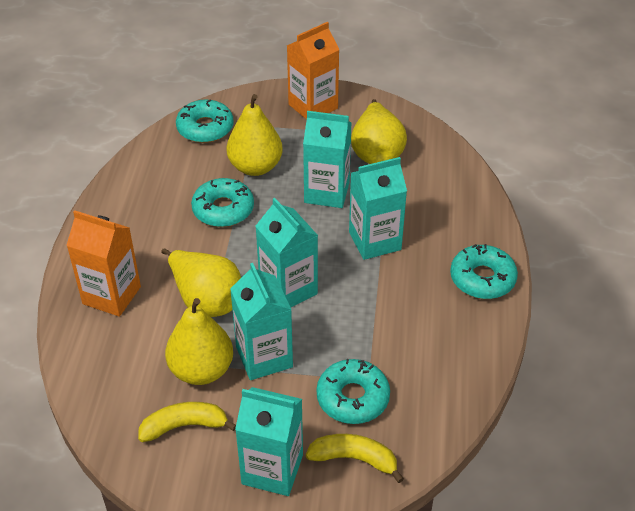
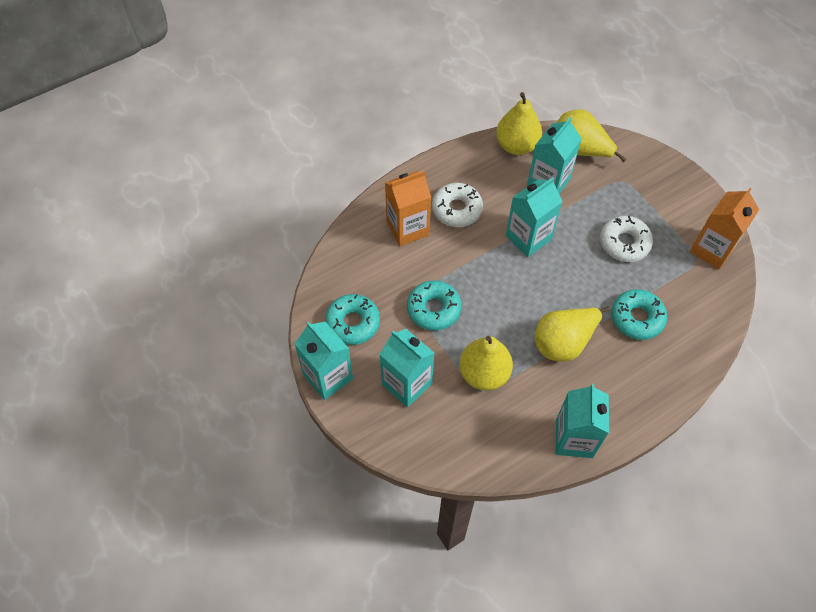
turquoise donut: [176,99,234,143] [191,178,254,227] [316,359,390,424] [450,244,518,299] = 4 -> [325,294,380,345] [407,280,461,330] [611,289,667,340] = 3
white donut: none = 0 -> [432,183,483,227] [600,216,653,262] = 2
yellow banana: [138,402,236,442] [306,434,404,483] = 2 -> none = 0

